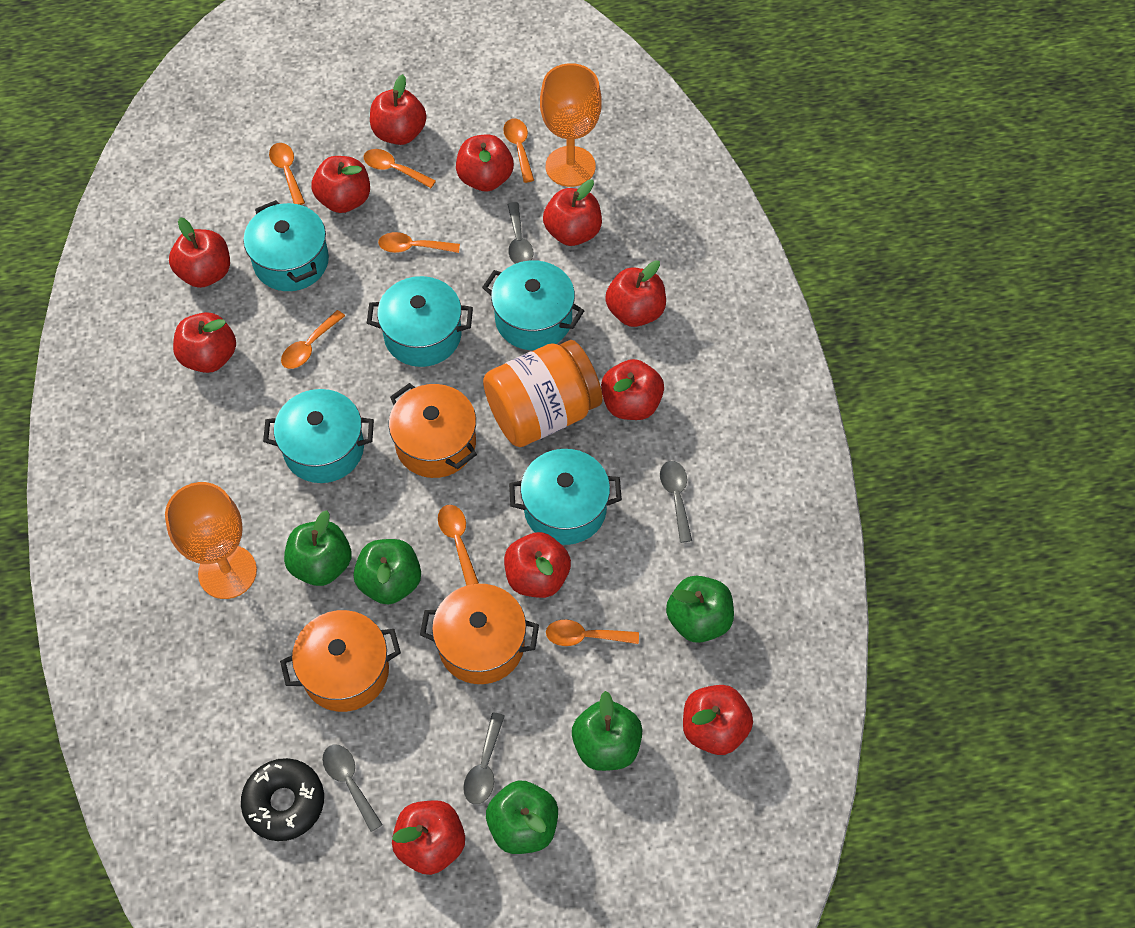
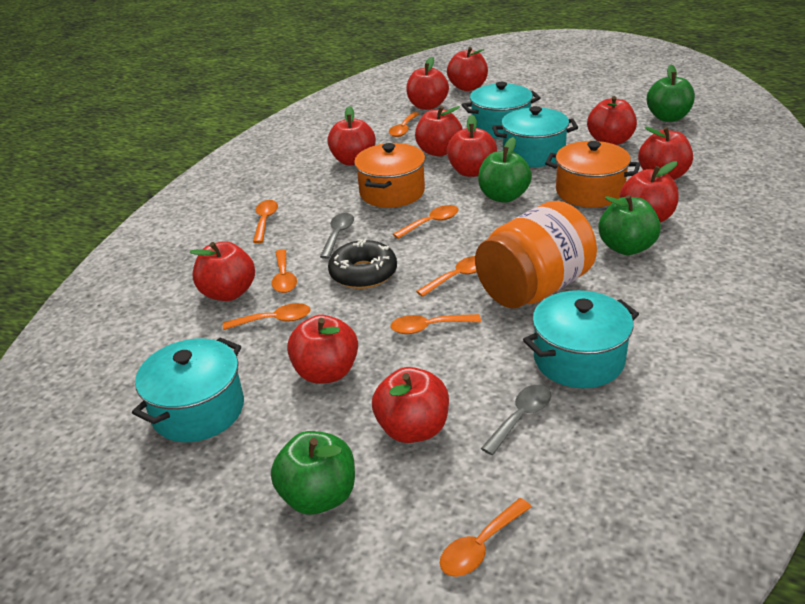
green apple: [284,510,351,586] [354,539,421,605] [486,780,558,854] [572,691,643,771] [666,576,734,643] = 5 -> [271,431,355,515] [478,137,532,203] [598,195,661,255] [647,65,695,122] = 4
grey spoon: [322,744,383,832] [463,713,505,805] [508,202,533,264] [660,461,692,543] = 4 -> [320,213,354,259] [481,385,551,455] = 2
orange goblet: [165,482,257,599] [540,63,602,187] = 2 -> none = 0
orange pot: [280,610,401,712] [389,383,477,478] [420,584,539,684] = 3 -> [354,143,425,208] [545,141,640,208] = 2
orange spoon: [269,143,305,205] [281,310,345,369] [364,149,436,188] [378,232,460,253] [438,505,479,586] [503,119,534,183] [546,620,639,646] = 7 -> [223,303,311,330] [253,200,278,243] [271,249,297,293] [389,112,419,137] [390,314,481,334] [393,205,459,239] [416,256,477,297] [440,498,531,577] = 8
turquoise pot: [243,200,329,291] [263,389,374,483] [367,276,473,367] [482,260,584,350] [509,449,622,545] = 5 -> [132,338,244,442] [462,82,540,138] [492,106,578,167] [523,290,639,388] = 4

